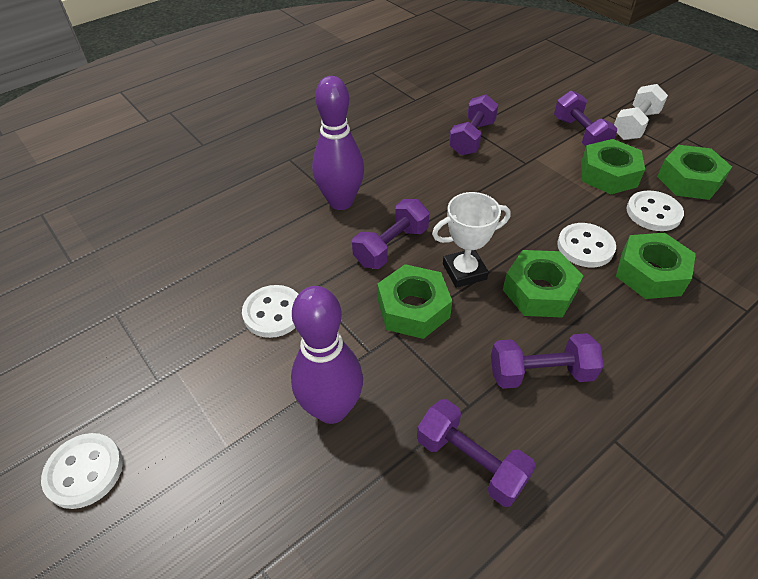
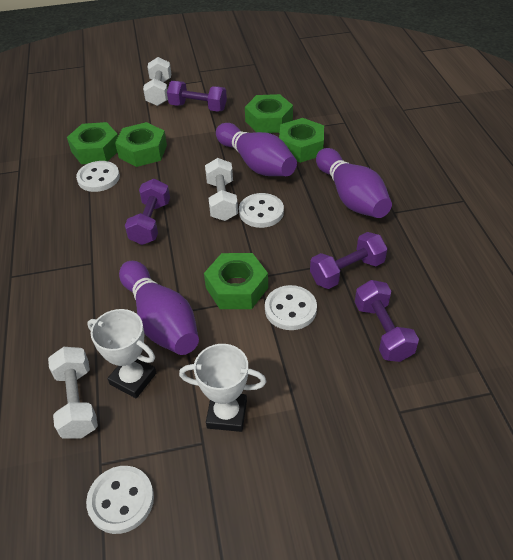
purple bowling pin: [291,286,363,424] [312,76,364,210] = 2 -> [119,261,199,355] [216,123,297,176] [316,148,392,218] = 3
purple dumbbell: [352,199,430,269] [417,399,536,507] [449,95,498,156] [491,333,604,389] [554,91,617,147] = 5 -> [125,179,170,245] [167,81,227,112] [310,232,388,289] [355,280,419,362] = 4
white dumbbell: [614,84,668,140] = 1 -> [48,347,98,439] [143,57,171,106] [205,158,238,221] = 3
white trophy: [432,192,511,288] = 1 -> [87,309,156,398] [179,344,266,432] = 2

